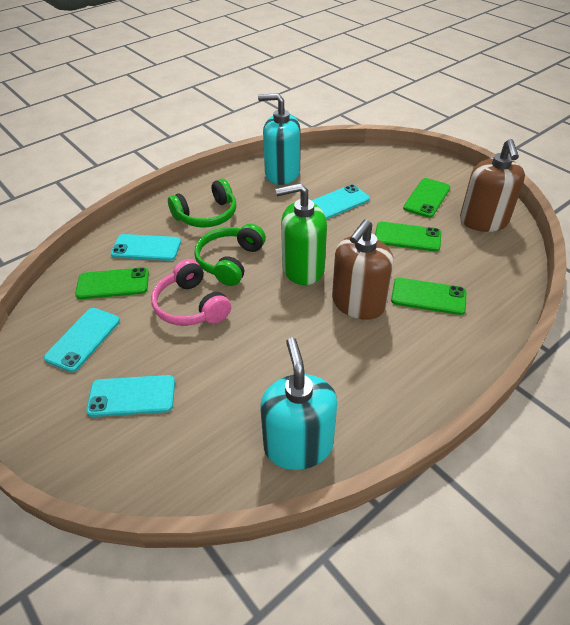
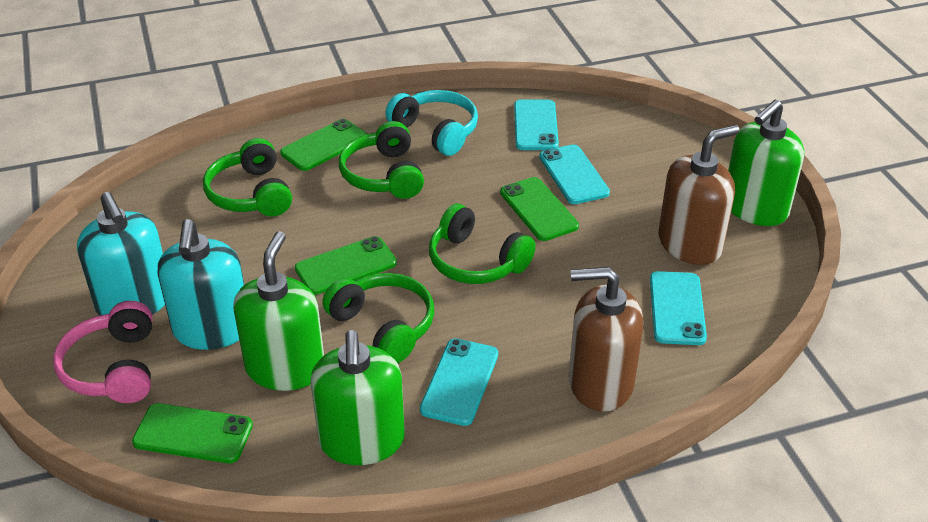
green headphones: [168,179,236,228] [194,224,266,286] = 2 -> [203,138,292,217] [322,273,434,363] [339,121,424,199] [429,204,536,284] = 4
green soap dispenser: [275,183,327,285] = 1 -> [233,231,324,391] [310,330,405,465] [728,100,804,226] = 3
turquoise headphones: none = 0 -> [385,90,478,156] = 1

